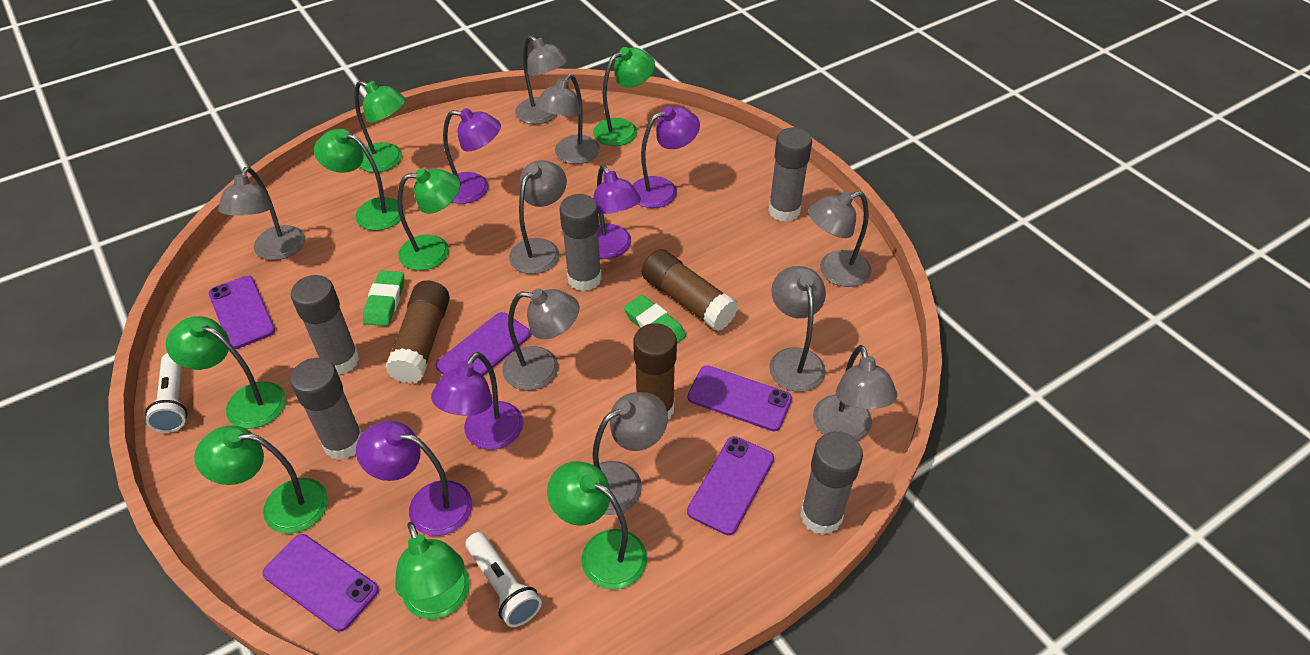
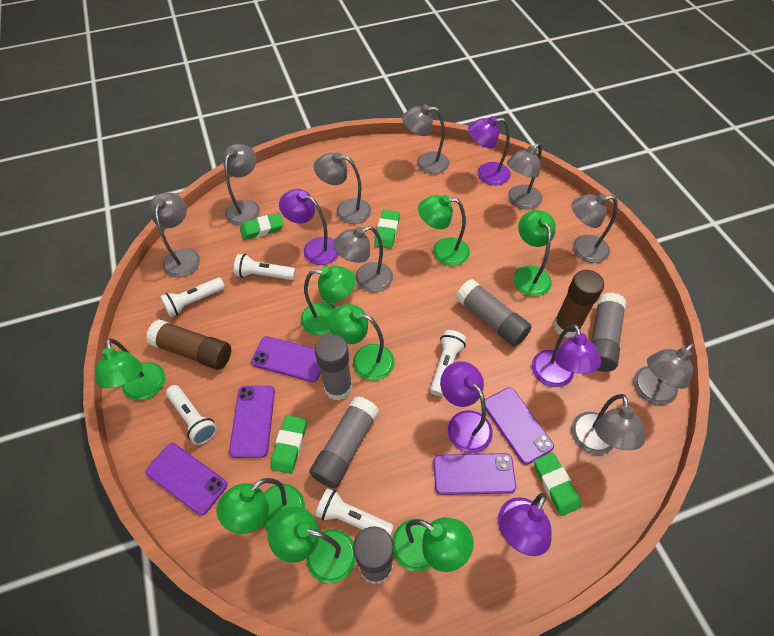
brown glue stick: [385,280,450,384] [633,323,677,419] [642,249,738,331] = 3 -> [146,319,231,370] [553,270,604,338] = 2
green eraser: [363,270,404,326] [624,295,686,343] = 2 -> [240,213,284,240] [271,415,307,474] [374,210,400,249] [534,453,581,516] = 4
white flashlight: [145,353,187,433] [466,532,542,627] = 2 -> [160,277,225,317] [166,385,217,445] [234,254,296,280] [315,488,394,535] [430,330,466,396] = 5

